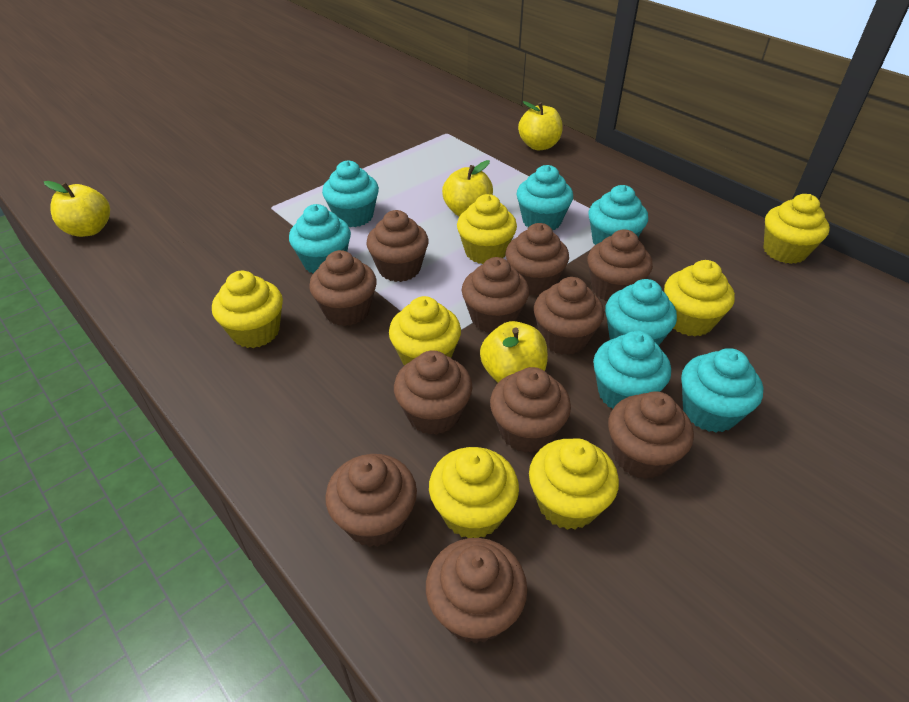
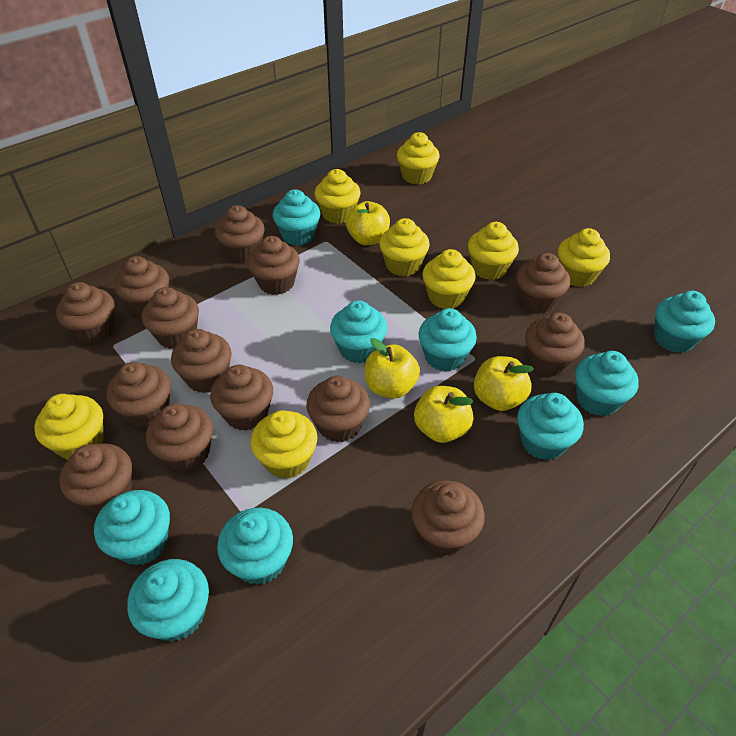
brown cupcake: [309,250,377,326] [325,454,417,547] [366,210,428,282] [394,350,473,435] [426,538,527,644] [462,257,529,333] [490,367,571,453] [505,223,569,296] [534,277,604,355] [587,229,653,301] [608,391,694,479] = 11 -> [56,282,114,344] [59,443,132,514] [106,362,171,428] [114,256,169,316] [142,287,199,349] [146,404,213,472] [171,329,232,393] [210,364,273,431] [215,205,265,262] [248,236,300,295] [306,376,370,442] [411,480,485,555] [516,253,570,313] [525,313,585,376] = 14
turquoise cupcake: [289,204,351,273] [322,161,379,227] [517,165,573,230] [588,185,648,245] [593,331,671,409] [605,279,677,346] [681,348,763,433] = 7 -> [94,490,170,565] [127,559,209,642] [217,508,293,585] [273,189,320,246] [330,300,387,363] [419,308,477,372] [517,393,584,460] [575,351,639,416] [654,291,715,353] = 9
yellow cupcake: [212,271,283,348] [389,296,461,366] [429,447,519,538] [457,194,517,264] [529,438,619,530] [664,260,735,336] [764,194,830,264] = 7 -> [34,394,104,460] [251,410,317,479] [315,169,361,224] [379,218,430,276] [397,132,440,184] [422,249,476,309] [468,222,519,280] [558,228,610,287] = 8

